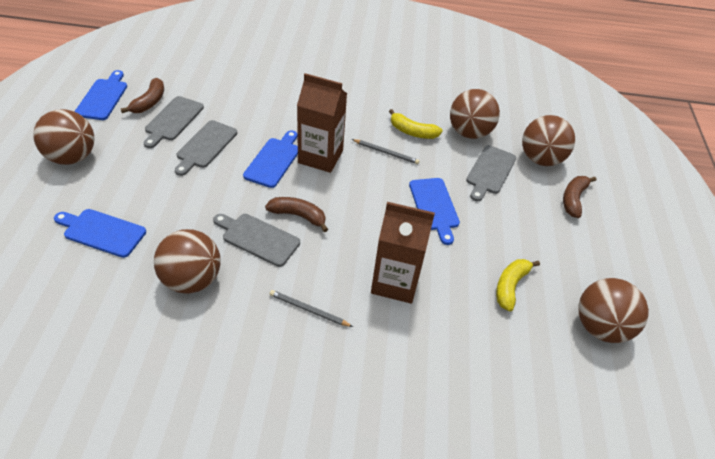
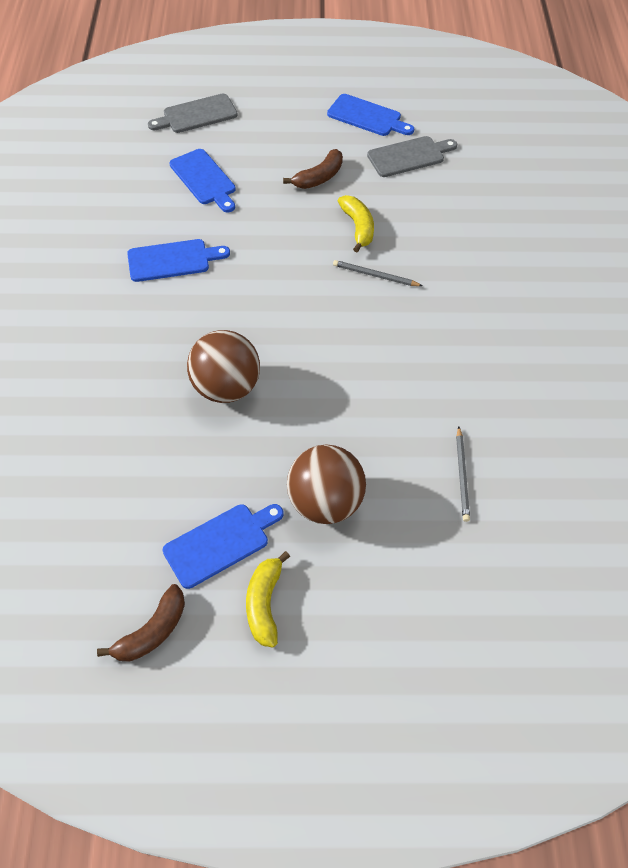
brown ball: [33,109,94,165] [154,229,221,294] [450,89,500,139] [522,115,575,166] [579,278,649,343] = 5 -> [187,330,260,403] [287,445,366,524] = 2
brown banana: [121,78,164,113] [265,197,328,232] [563,176,596,218] = 3 -> [97,584,185,662] [283,149,343,189] = 2
brown carton: [297,73,347,173] [371,202,435,304] = 2 -> none = 0
grey cutting board: [144,96,204,148] [175,120,237,176] [213,214,300,267] [466,145,516,201] = 4 -> [148,94,238,133] [367,136,457,177] = 2

